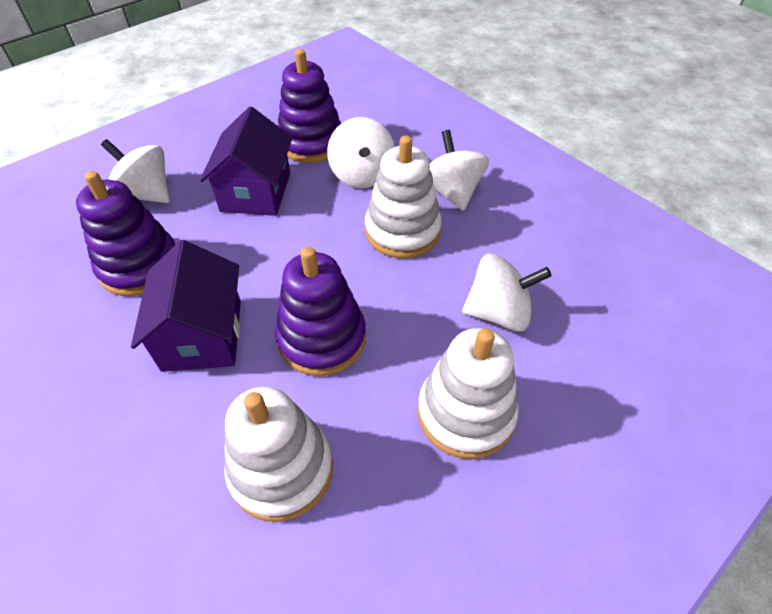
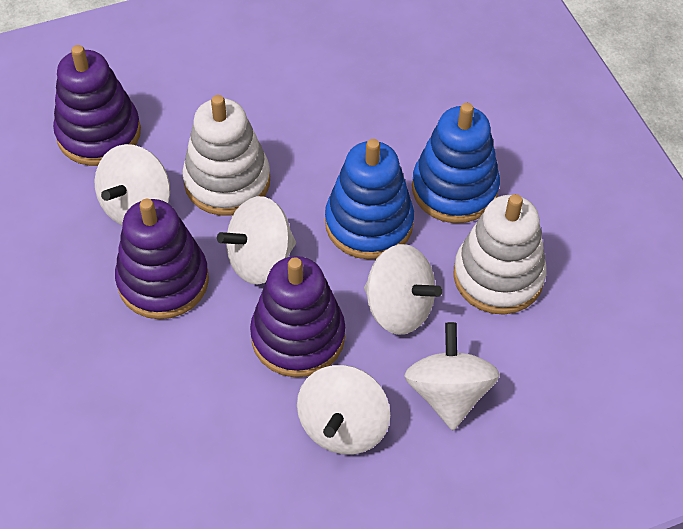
blue stacking toy: none = 0 -> [325,139,414,259] [412,103,500,223] = 2
purple house: [131,240,241,372] [200,106,292,216] = 2 -> none = 0
white spinning top: [101,139,170,203] [327,117,395,188] [430,130,489,211] [462,254,551,332] = 4 -> [94,144,170,225] [217,196,296,285] [297,365,390,455] [364,244,442,335] [405,322,500,430] = 5
white stacking toy: [224,386,333,522] [365,136,442,258] [418,328,519,459] = 3 -> [182,95,270,216] [453,194,547,315] = 2

